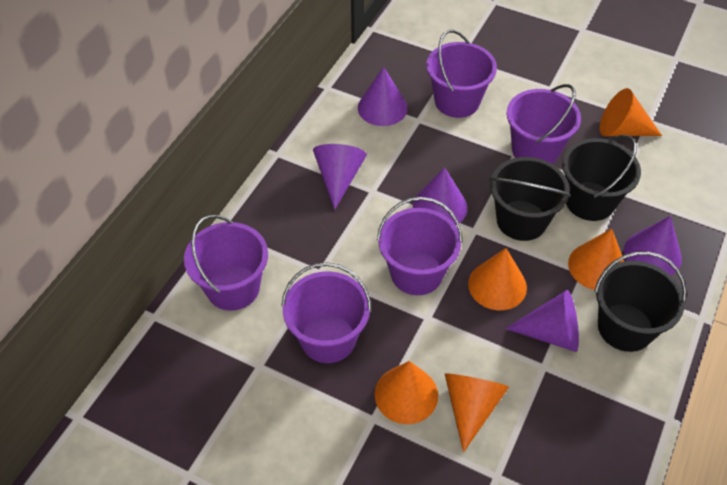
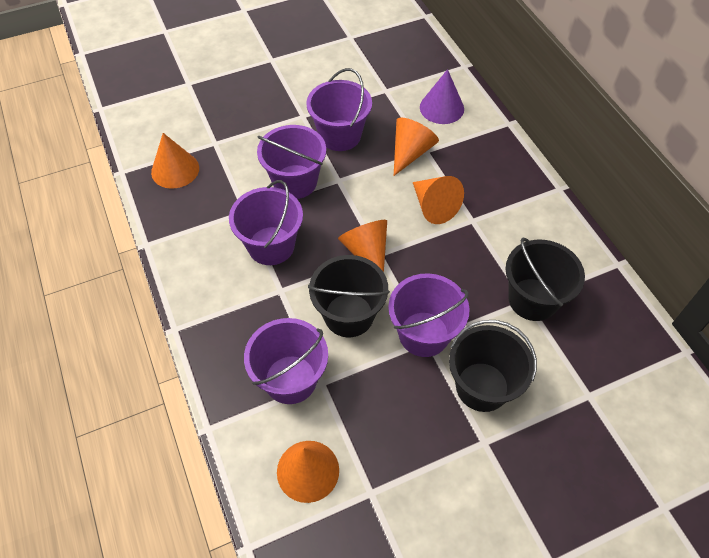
purple cone: [313,144,367,210] [358,67,408,126] [413,167,467,225] [505,290,579,352] [624,216,682,275] = 5 -> [420,69,464,124] = 1

